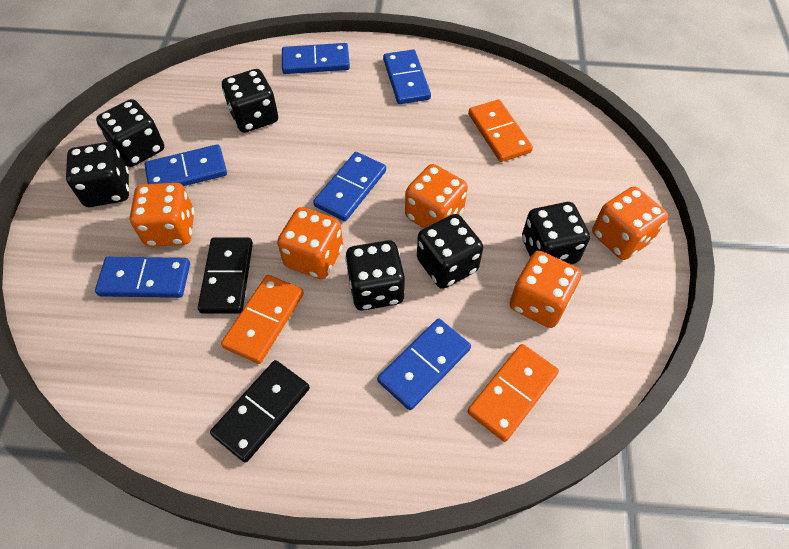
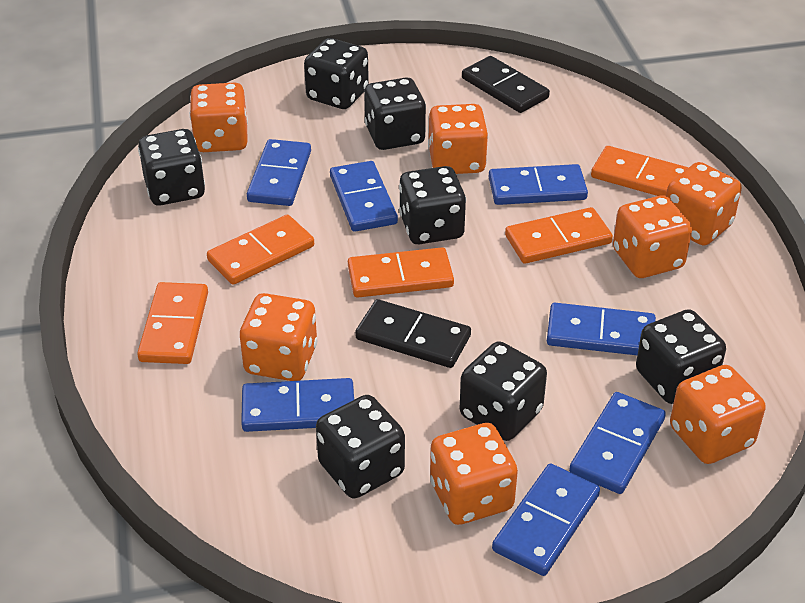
black dice: [66,142,129,207] [96,99,164,167] [222,69,278,133] [345,240,405,311] [417,214,483,289] [522,202,590,265] = 6 -> [138,129,205,205] [304,38,369,109] [316,395,405,499] [364,78,426,150] [399,166,466,244] [460,341,547,441] [636,309,726,404] = 7
blue domino: [95,257,190,298] [144,144,227,186] [282,43,350,74] [313,152,386,221] [377,318,471,410] [383,50,431,104] = 6 -> [241,378,354,432] [247,139,311,206] [330,161,398,232] [489,164,588,205] [492,463,600,576] [547,303,656,355] [569,392,666,494] = 7
orange dice: [130,183,194,247] [277,207,343,279] [405,164,468,228] [510,251,581,328] [592,187,668,260] = 5 -> [190,83,248,152] [240,293,317,381] [428,104,488,174] [430,423,518,525] [613,195,692,278] [666,162,742,246] [670,365,766,464] = 7
orange domino: [221,275,304,364] [467,344,559,442] [468,100,533,162] = 3 -> [137,282,208,364] [207,215,314,285] [348,247,454,298] [505,207,613,264] [591,146,689,196] = 5

